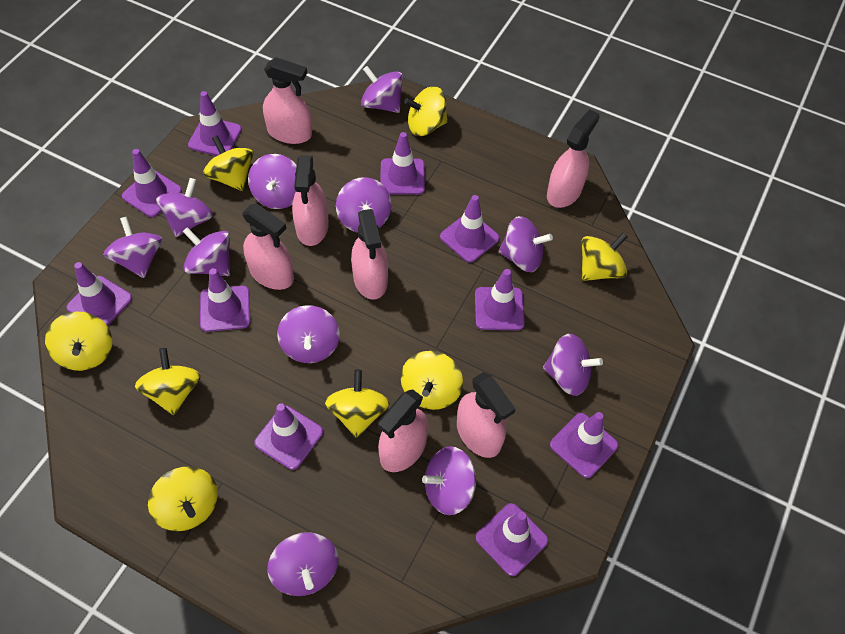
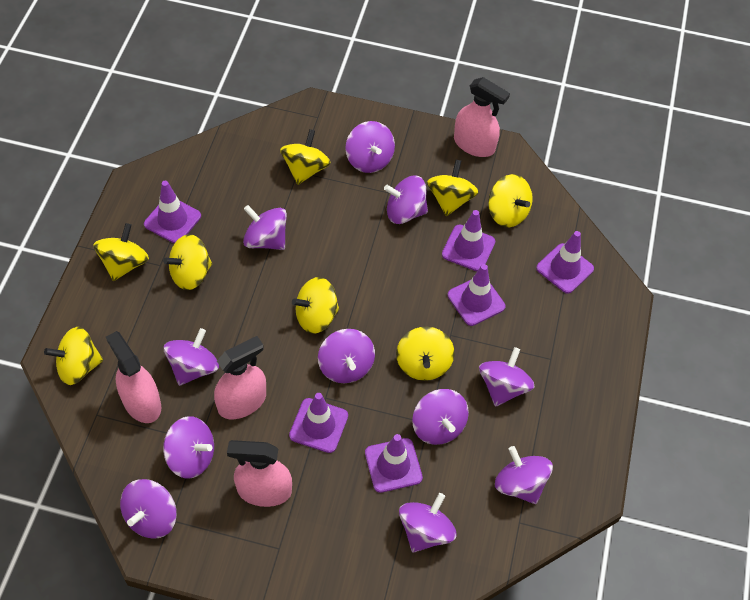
pink spray bottle: [242,203,294,290] [263,57,312,144] [292,155,329,246] [351,209,388,300] [378,389,429,472] [457,372,516,458] [547,109,599,208] = 7 -> [106,331,161,423] [214,336,266,419] [227,440,292,507] [454,77,510,157] = 4
purple traffic cone: [66,262,132,326] [122,149,182,217] [188,91,242,156] [200,268,250,332] [254,403,323,470] [380,132,425,195] [440,195,500,263] [475,269,525,330] [476,503,548,576] [550,412,618,478] = 10 -> [144,181,201,243] [289,393,348,453] [365,434,423,493] [442,210,495,271] [447,264,505,326] [536,231,594,294] = 6

